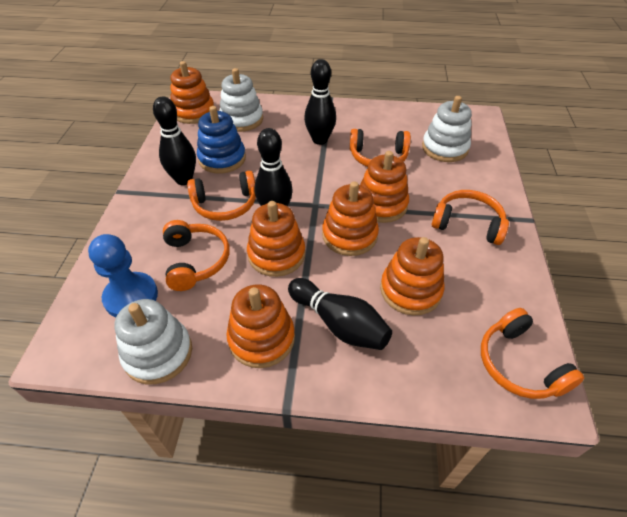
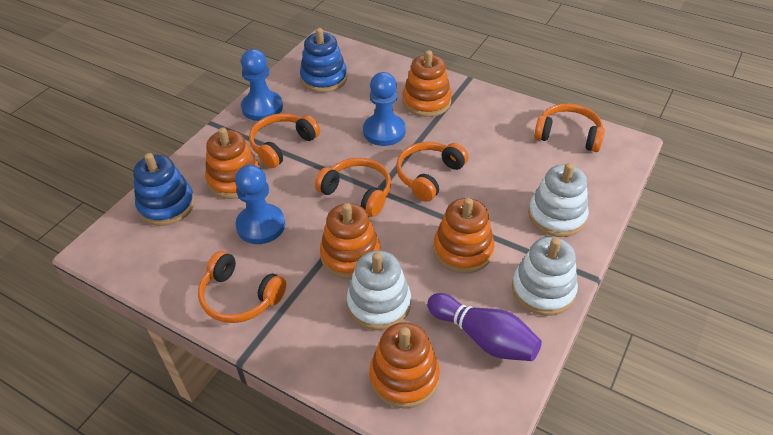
black bowling pin: [153,96,196,185] [255,128,292,206] [288,278,392,350] [304,59,336,145] = 4 -> none = 0
blue pawn: [88,234,158,317] = 1 -> [235,165,285,244] [241,49,283,121] [363,72,406,146] = 3
blue stacking toy: [197,106,246,174] = 1 -> [133,153,195,226] [300,28,347,93] = 2
orange stacking toy: [170,61,214,124] [226,284,295,368] [247,201,305,277] [322,181,379,256] [360,151,409,223] [380,237,444,316] = 6 -> [205,127,260,199] [320,203,381,279] [369,322,440,408] [403,50,452,117] [434,197,494,273] = 5
purple bowling pin: none = 0 -> [427,293,542,361] = 1

